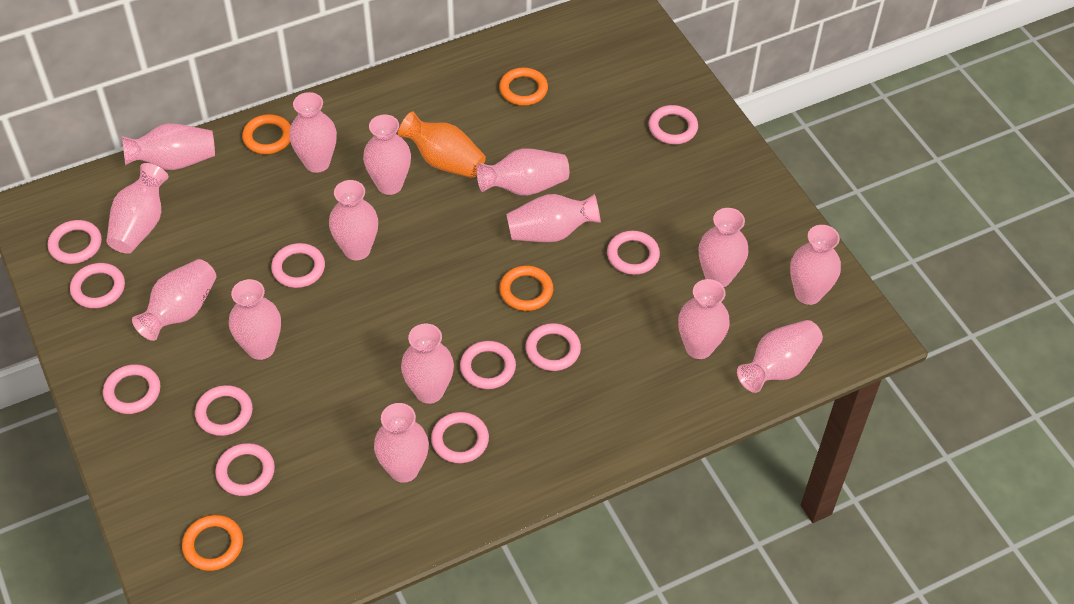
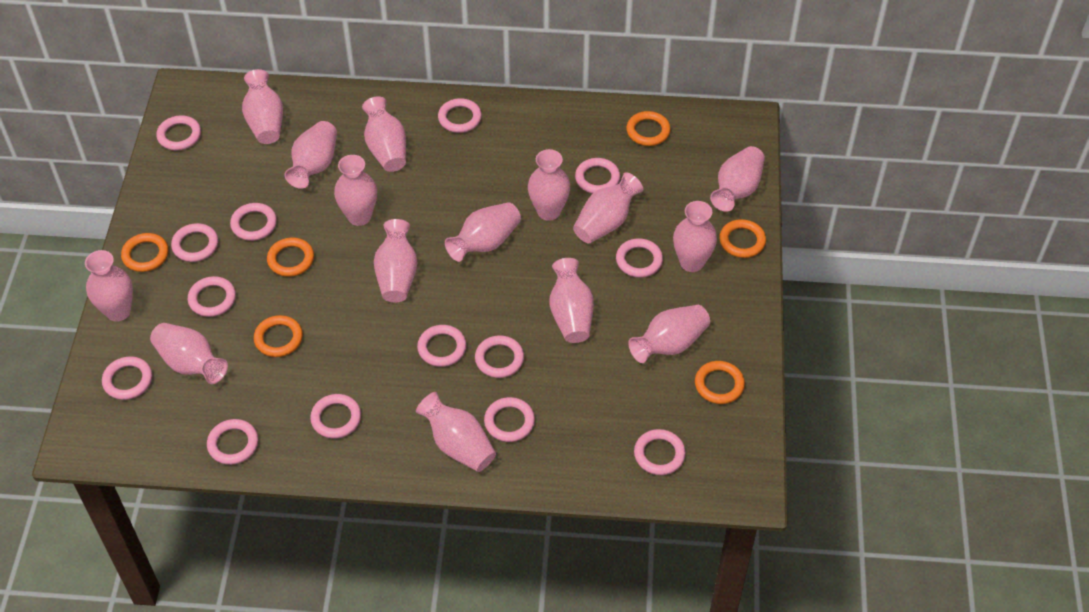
orange ring: [182,515,243,571] [242,114,291,154] [499,68,548,106] [500,265,553,311] = 4 -> [121,233,169,272] [254,315,303,357] [267,238,314,277] [626,111,671,146] [695,361,745,404] [719,219,766,258] = 6
orange vase: [398,111,486,178] = 1 -> none = 0
pink ring: [48,220,102,264] [70,263,125,308] [103,364,160,414] [195,385,253,436] [215,443,275,496] [271,243,325,288] [431,412,489,463] [460,341,516,389] [526,323,581,371] [607,231,660,275] [649,105,698,144] = 11 -> [102,357,152,400] [156,115,201,150] [171,223,218,262] [188,276,236,317] [207,419,258,465] [230,203,277,241] [310,394,361,439] [417,325,467,367] [438,98,482,133] [475,335,524,378] [484,397,535,442] [575,158,620,194] [616,238,663,278] [634,429,686,475] = 14

